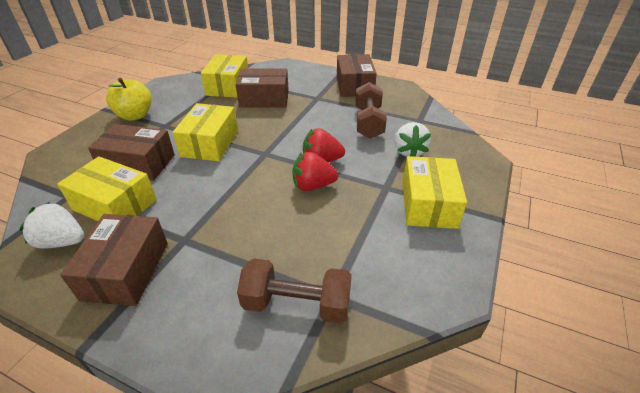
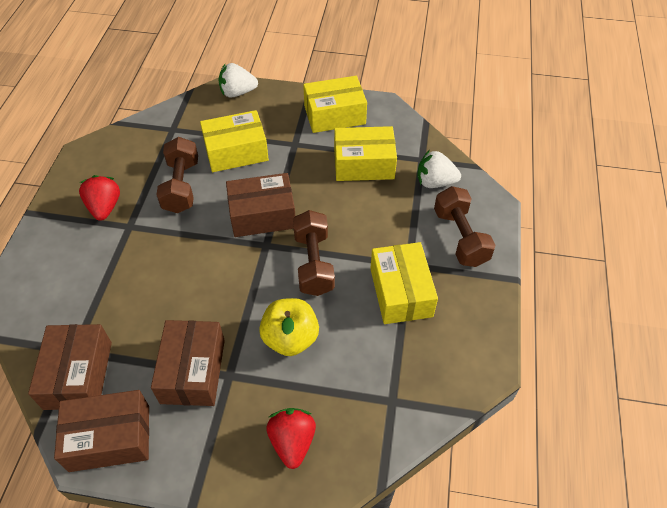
brown dumbbell: [237,258,352,324] [355,82,387,139] = 2 -> [156,137,198,213] [293,210,335,296] [434,186,495,267] = 3

